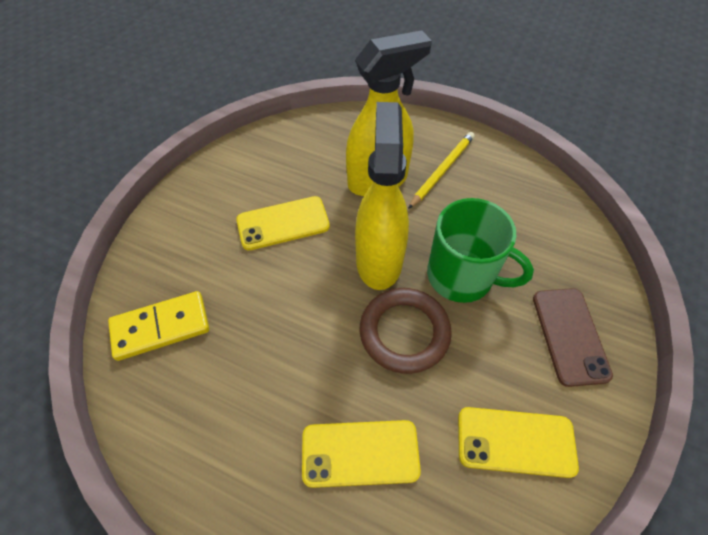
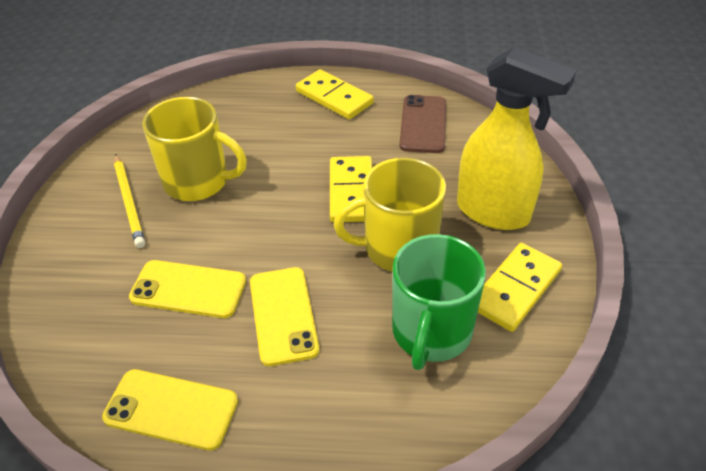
brown ring: [360,288,452,374] = 1 -> none = 0
yellow domino: [108,291,209,361] = 1 -> [296,69,374,119] [330,156,372,223] [478,243,562,332] = 3
yellow mug: none = 0 -> [142,97,247,201] [334,158,446,272] = 2
yellow spray bottle: [346,30,432,196] [355,102,409,290] = 2 -> [457,47,577,230] = 1

